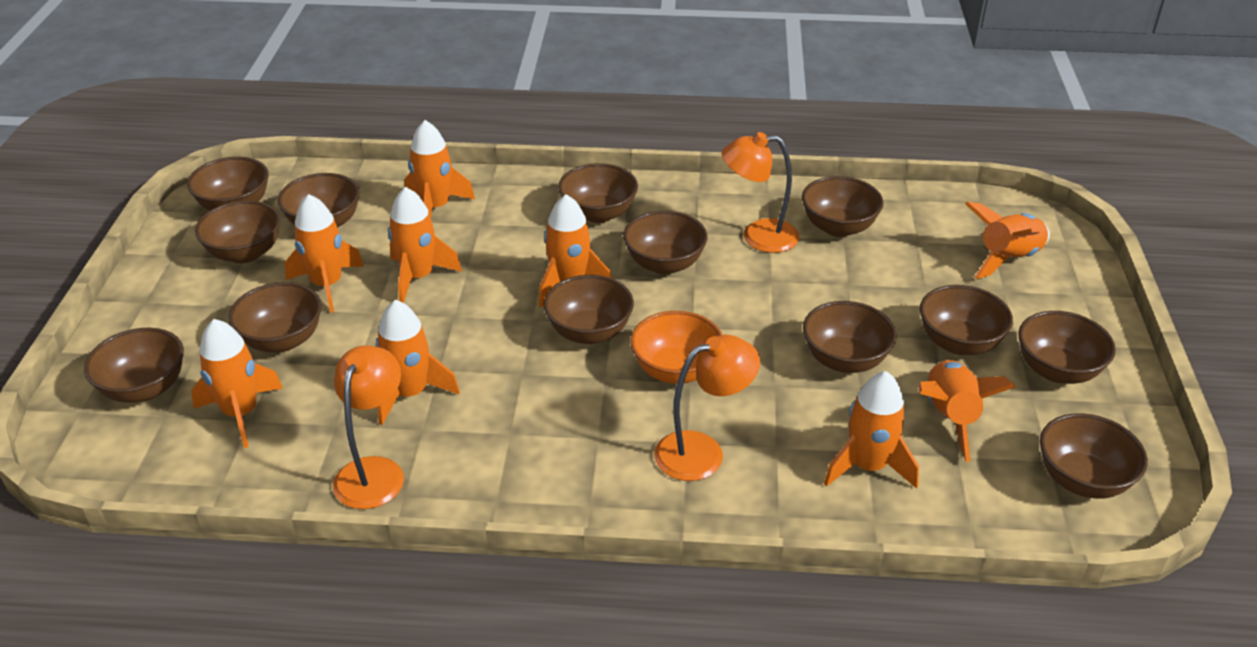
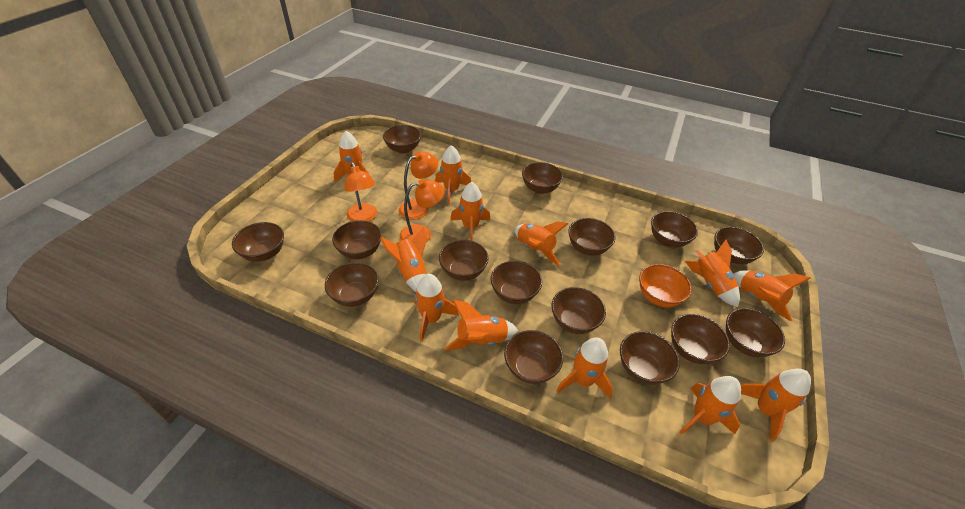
brown bowl: [84,328,184,403] [187,157,269,211] [195,200,281,263] [228,282,322,352] [278,173,360,228] [543,275,634,344] [558,163,638,223] [623,211,707,275] [802,176,884,237] [803,301,897,373] [920,285,1013,355] [1018,311,1116,384] [1040,413,1148,499] = 13 -> [232,222,284,262] [325,262,379,307] [332,220,382,259] [383,125,421,154] [439,240,489,281] [491,261,542,304] [504,330,563,384] [522,162,563,194] [552,287,606,334] [568,218,615,255] [620,331,680,385] [651,211,698,247] [671,314,730,364] [714,227,764,265] [726,308,785,357] = 15
orange rocket: [191,319,283,448] [285,194,364,313] [376,300,460,425] [388,187,462,303] [405,120,475,218] [539,194,612,308] [824,371,919,489] [918,360,1016,462] [965,201,1050,279] = 9 -> [333,131,369,182] [380,227,427,292] [414,274,459,341] [435,145,471,204] [445,299,518,350] [450,182,490,241] [515,221,568,266] [557,337,613,398] [679,376,741,435] [685,239,740,307] [733,271,811,321] [741,369,811,441] = 12

